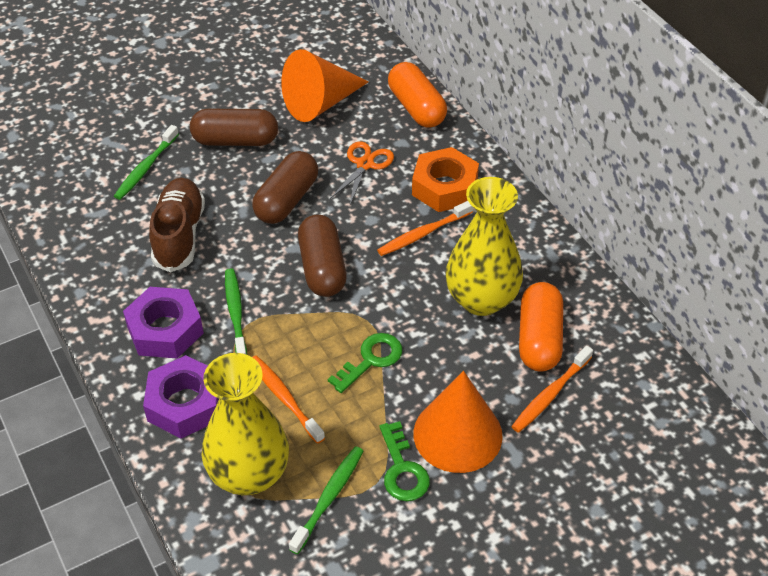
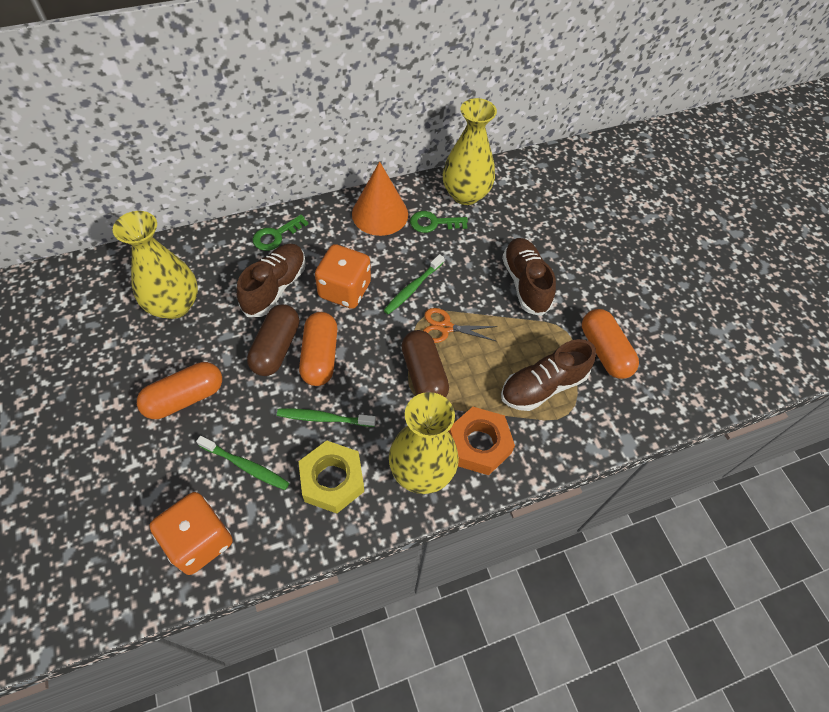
brown capsule: [190,109,278,146] [252,151,318,224] [298,215,347,297] = 3 -> [247,304,299,376] [401,330,449,398] = 2
brown shoe: [149,178,205,272] = 1 -> [237,244,306,317] [501,339,596,411] [502,238,556,316] = 3
orange capsule: [388,62,447,128] [519,282,563,372] = 2 -> [137,362,222,419] [299,312,337,386] [582,309,639,379] = 3
orange cone: [281,49,369,122] [414,371,503,473] = 2 -> [352,161,408,236] = 1
orange dice: none = 0 -> [150,492,233,575] [315,244,371,309] = 2
orange toothbrush: [252,355,325,444] [377,201,473,256] [511,346,593,433] = 3 -> none = 0
purple nut: [123,287,204,359] [143,355,219,439] = 2 -> none = 0
yellow nut: none = 0 -> [298,440,364,514] = 1
yellow vase: [201,353,289,495] [446,177,523,316] = 2 -> [113,211,198,319] [389,392,459,494] [443,98,497,205] = 3

